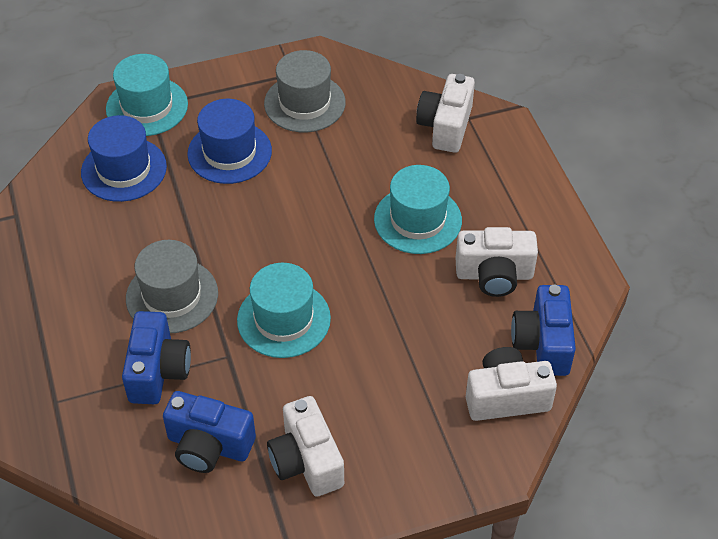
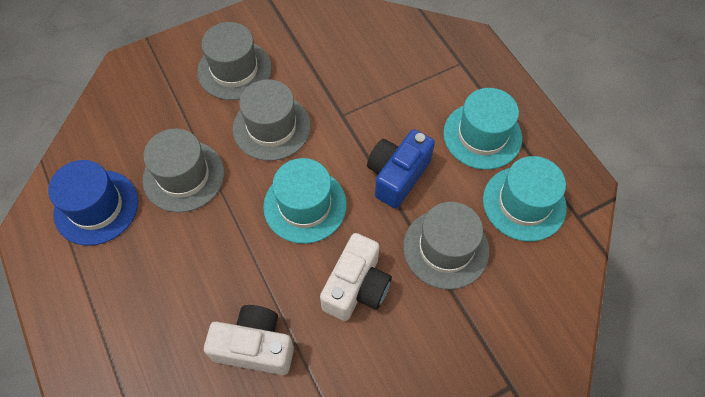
blue camera: [122,311,191,404] [163,391,256,473] [511,285,576,376] = 3 -> [367,129,435,209] = 1
blue hat: [81,115,167,202] [187,99,272,184] = 2 -> [48,160,138,246] = 1
grey hat: [126,240,218,334] [264,50,346,132] = 2 -> [142,128,224,213] [197,22,272,100] [233,79,311,161] [403,202,489,290] = 4
white camera: [267,396,344,497] [416,74,475,153] [456,227,538,297] [466,347,557,421] = 4 -> [204,305,294,375] [320,233,392,321] = 2

